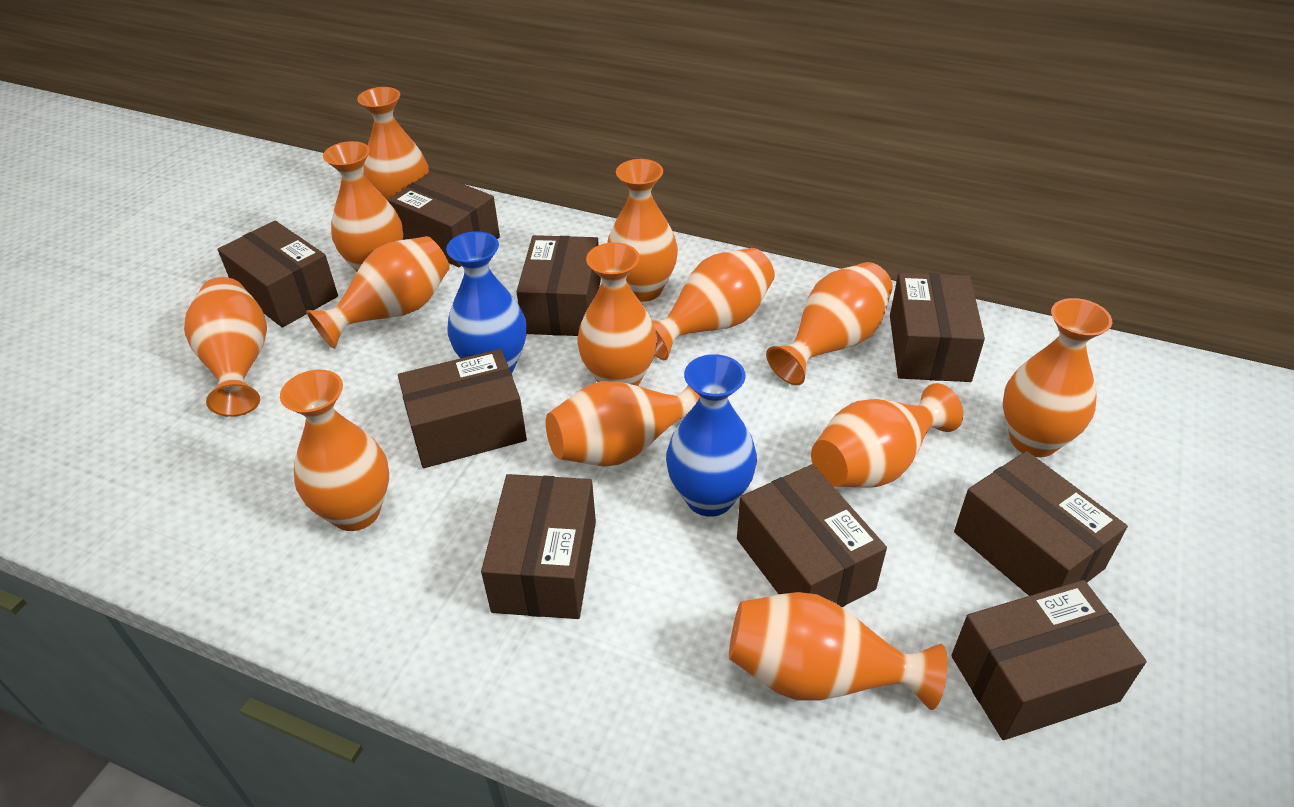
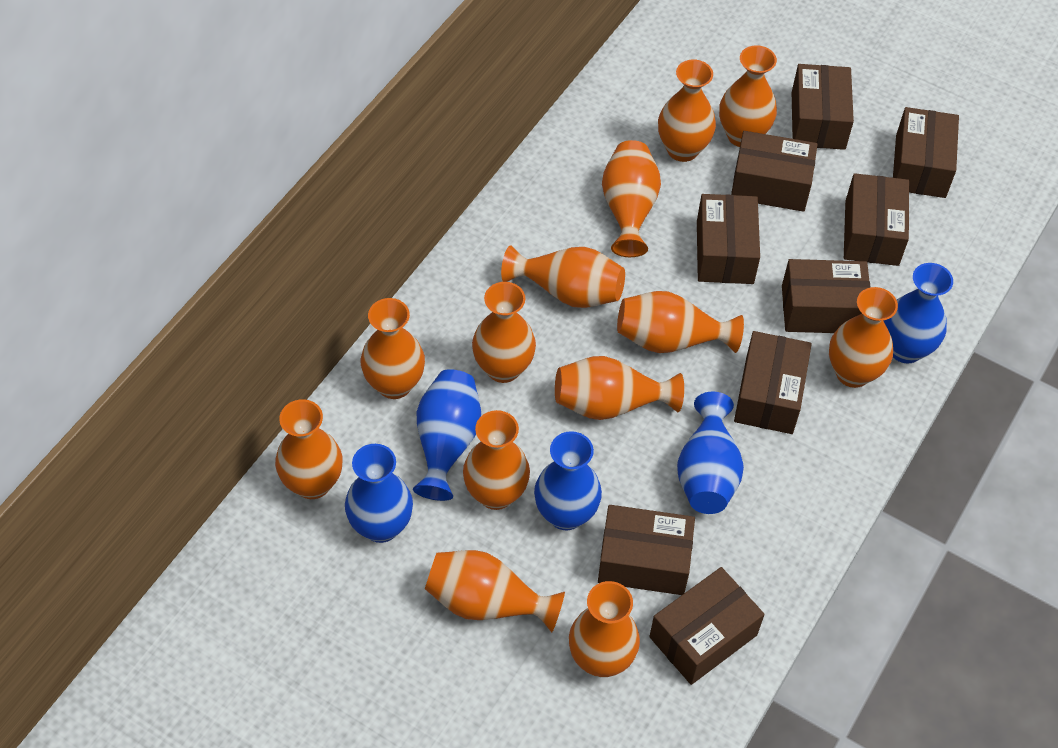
blue vase: [446,231,526,373] [666,354,757,517] = 2 -> [345,444,413,543] [413,369,481,501] [534,431,602,531] [677,392,744,514] [883,263,953,364] = 5

